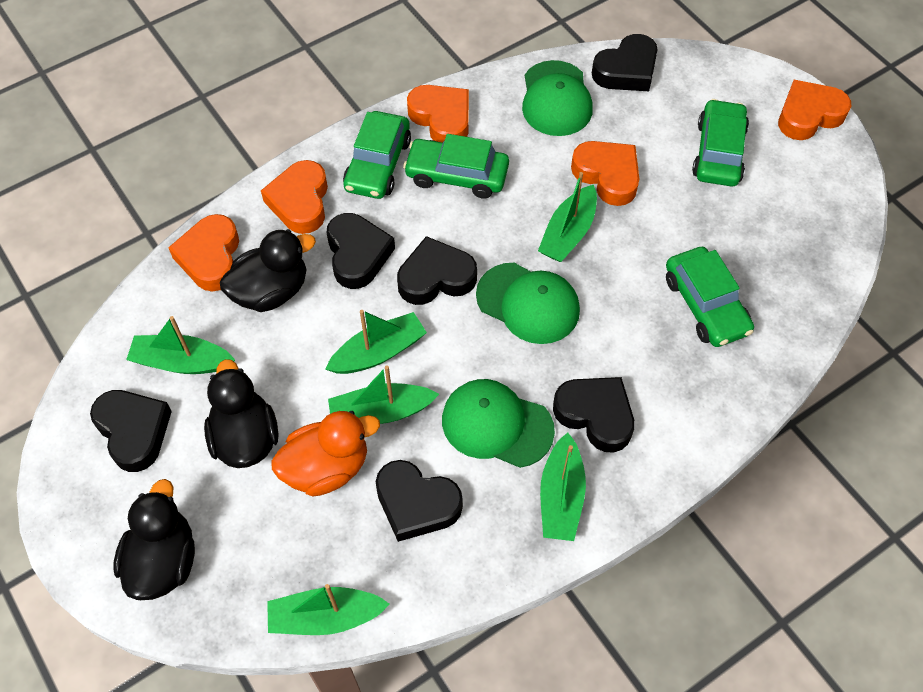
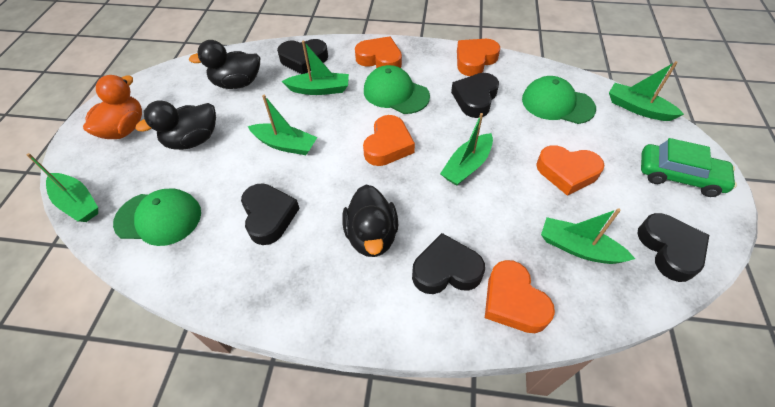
black heart: [90,390,172,472] [326,213,395,289] [376,460,463,542] [397,236,477,305] [553,377,635,453] [592,34,658,91] = 6 -> [241,183,300,245] [277,39,328,74] [412,233,485,294] [451,73,499,118] [637,213,709,282] = 5
green car: [343,111,411,199] [403,134,509,199] [666,247,754,347] [692,99,749,187] = 4 -> [641,138,737,197] = 1

